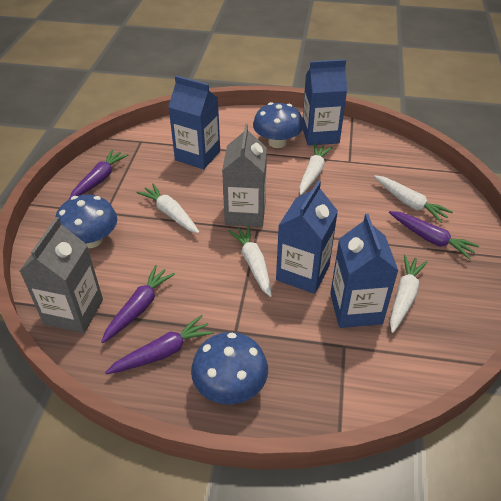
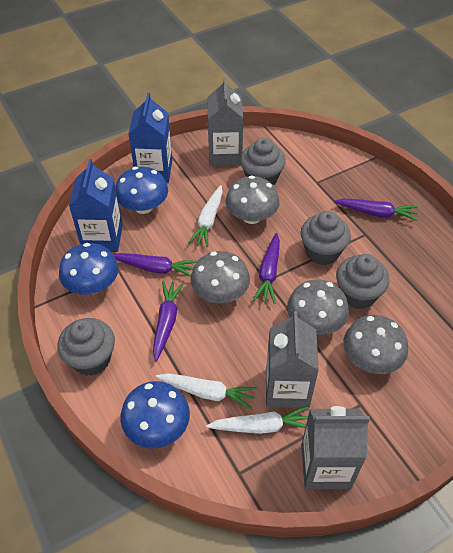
blue carton: [168,76,220,169] [276,181,338,294] [302,59,347,146] [330,214,399,328] = 4 -> [69,159,123,252] [128,93,172,183] = 2
grey carton: [20,217,103,333] [222,124,267,227] = 2 -> [207,77,243,166] [266,311,319,408] [301,406,370,489] = 3
grey cupcake: none = 0 -> [58,318,115,376] [240,138,286,185] [301,211,351,265] [336,254,389,309] = 4
grey mushroom: none = 0 -> [191,251,250,303] [226,175,280,224] [287,279,349,335] [343,315,408,374] = 4
white carrot: [137,183,200,234] [228,225,272,297] [299,143,333,195] [374,175,453,223] [390,255,428,333] = 5 -> [156,373,257,409] [188,185,223,247] [206,406,309,434] = 3

